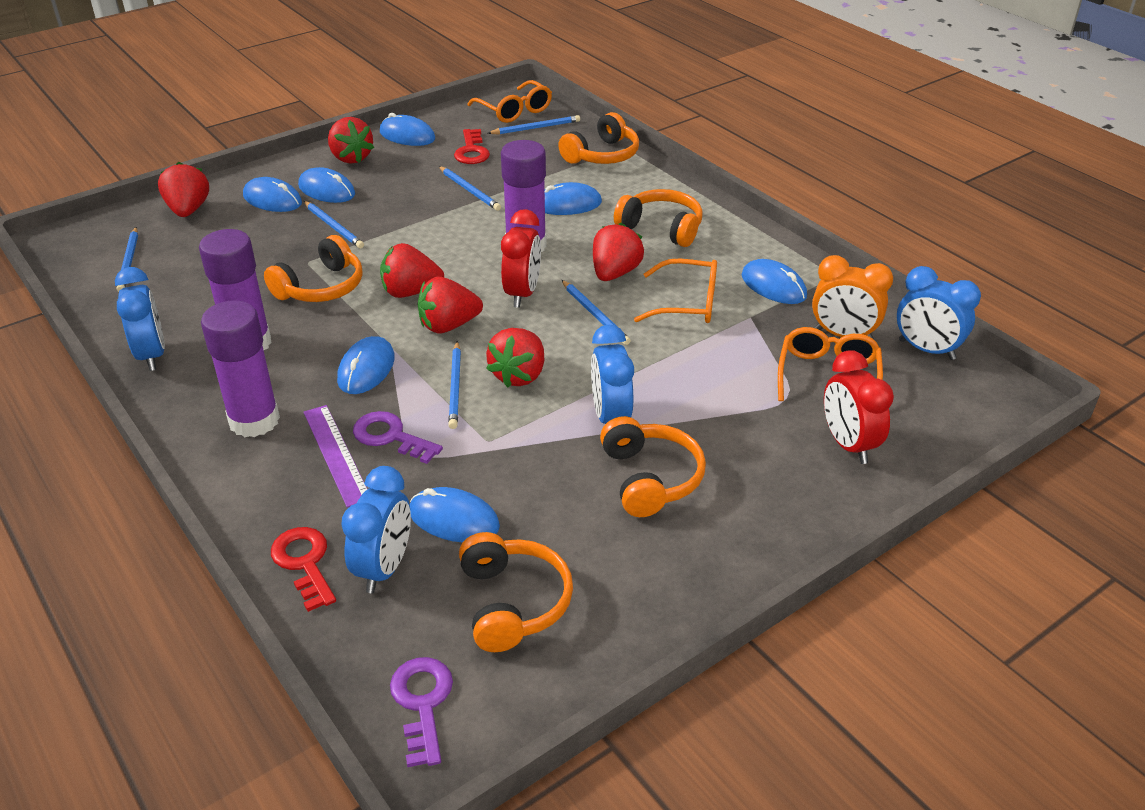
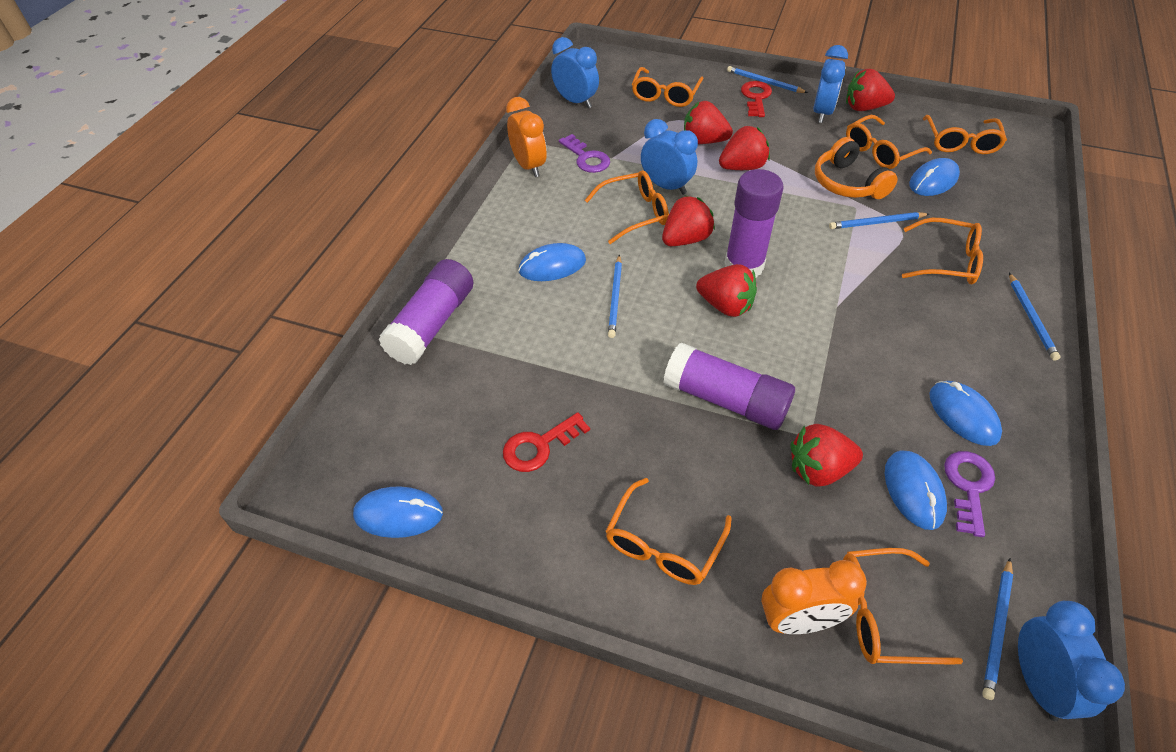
blue mouse: [243,177,302,212] [298,167,355,203] [337,336,395,394] [380,113,435,146] [410,487,500,543] [545,182,602,215] [742,259,807,304] = 7 -> [353,486,443,538] [518,243,586,281] [885,450,947,530] [909,158,960,196] [929,381,1002,446] = 5
blue pencil: [117,227,138,292] [304,201,364,249] [439,166,501,211] [448,341,461,429] [488,115,580,135] [562,280,631,345] = 6 -> [608,255,622,338] [727,66,808,93] [829,212,929,229] [982,558,1013,700] [1009,273,1060,361] = 5
orange clock: [812,255,893,339] = 1 -> [506,97,547,177] [761,560,867,634] = 2
orange glasses: [467,80,552,123] [634,259,717,323] [778,327,883,401] = 3 -> [585,170,669,244] [606,478,731,585] [632,67,704,107] [843,548,963,664] [846,115,932,169] [902,218,983,284] [923,115,1007,154] = 7
orange headphones: [264,235,363,302] [459,532,573,652] [558,112,639,164] [600,416,706,517] [614,189,703,247] = 5 -> [815,137,898,199] = 1
purple ruler: [304,405,367,508] = 1 -> none = 0
red clock: [501,209,541,308] [824,350,894,464] = 2 -> none = 0

